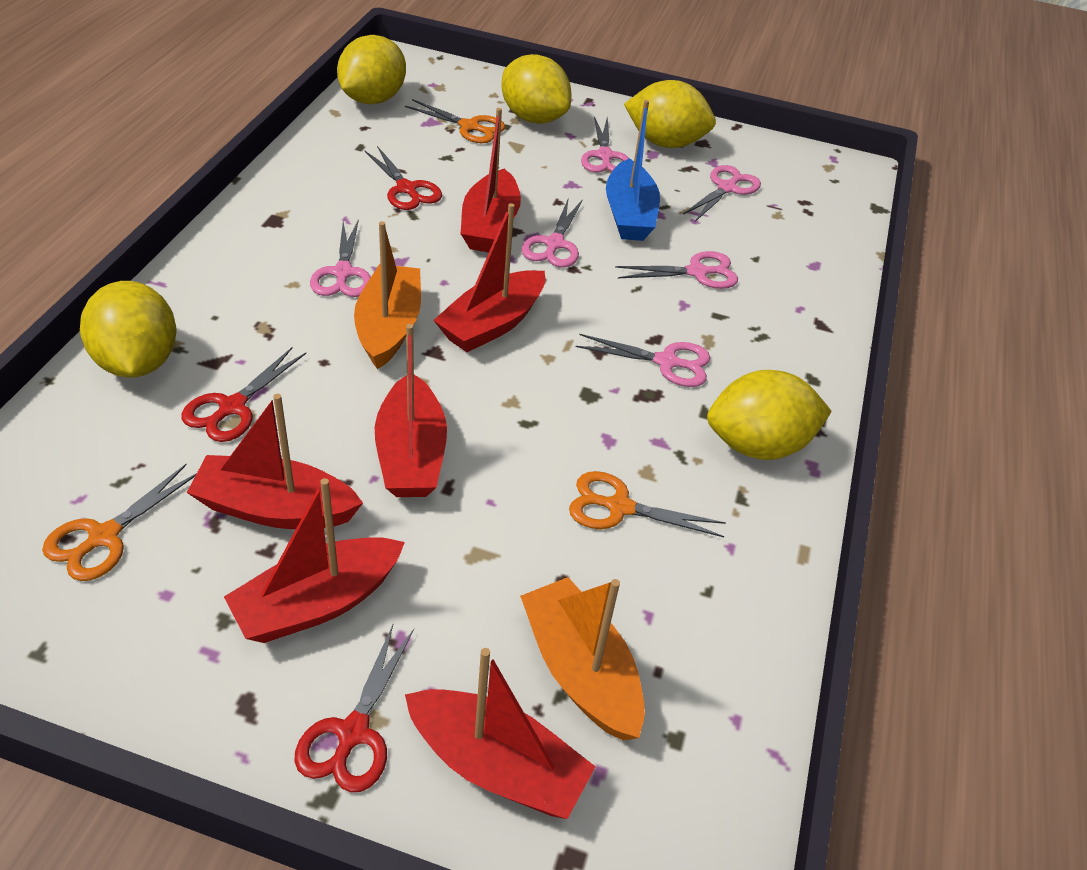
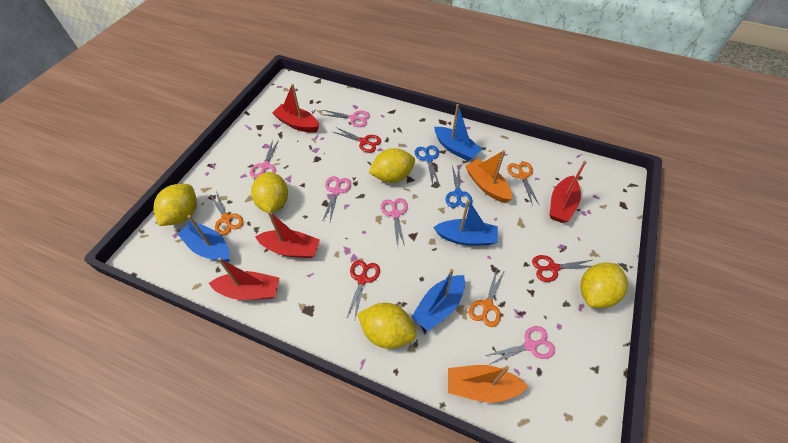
blue boat: [606,100,660,241] = 1 -> [177,215,230,262] [411,269,465,331] [433,200,498,245] [434,104,482,161] = 4
blue scissors: none = 0 -> [415,145,440,185] [445,165,472,208] = 2
pink scissors: [310,219,371,297] [522,197,583,267] [576,334,710,387] [581,116,630,172] [615,251,738,289] [683,165,761,222] = 6 -> [250,140,279,178] [321,110,370,127] [323,176,351,221] [381,198,408,246] [485,326,555,365] = 5
red boat: [187,394,363,529] [224,478,405,643] [375,324,447,497] [405,648,596,819] [433,203,545,352] [461,108,521,252] = 6 -> [209,258,279,300] [255,211,320,258] [272,84,319,133] [549,161,587,223] = 4

